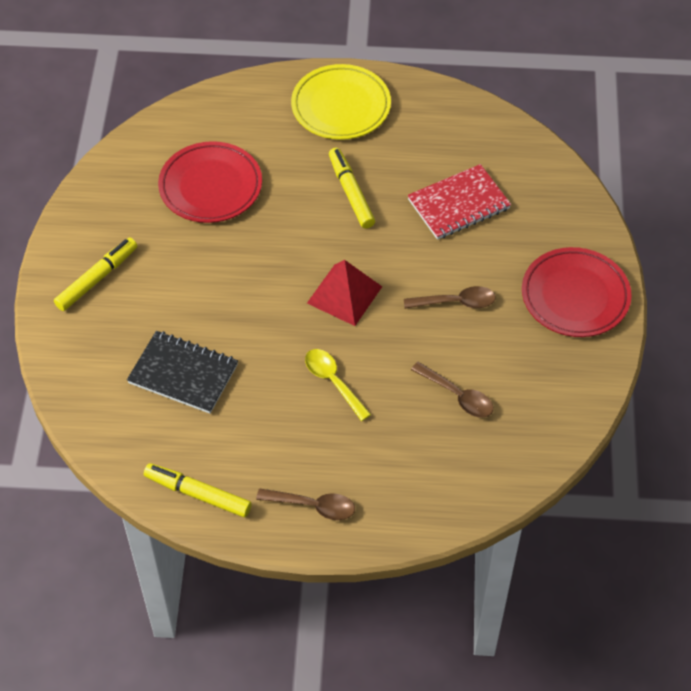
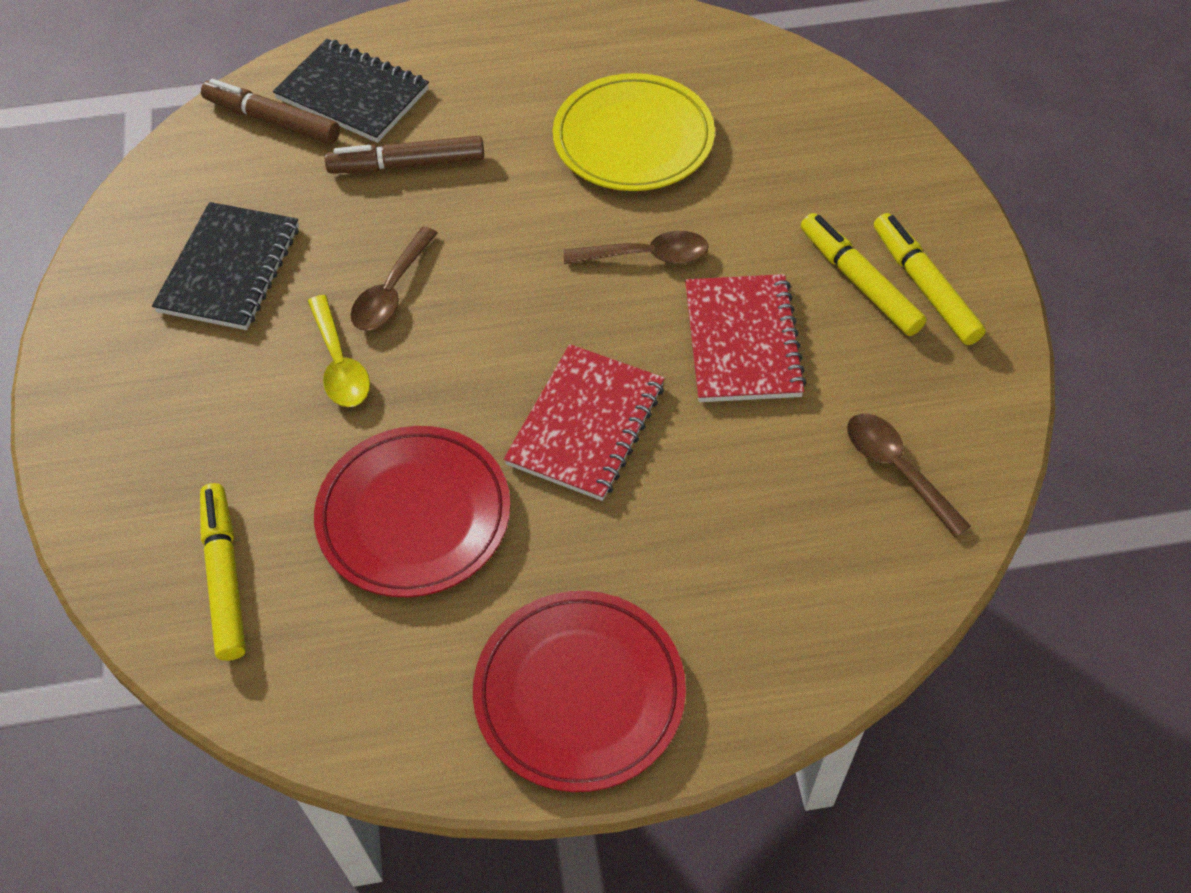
black notebook: [127,331,238,414] = 1 -> [152,202,299,330] [273,39,429,143] = 2
brown marker: none = 0 -> [201,79,340,144] [325,135,484,173] = 2
red notebook: [408,164,511,240] = 1 -> [504,344,665,501] [685,274,807,402] = 2
red pyramid: [307,260,382,326] = 1 -> none = 0

